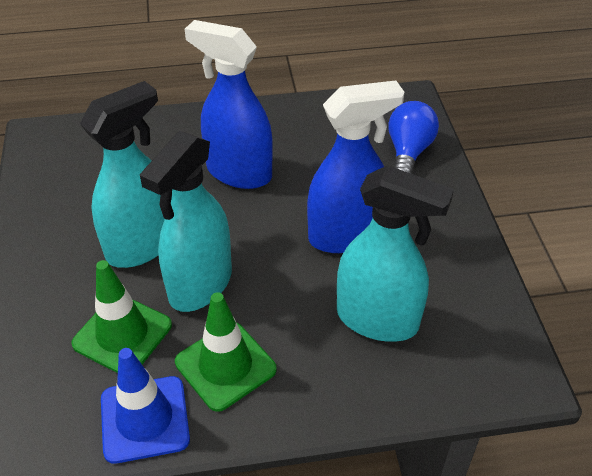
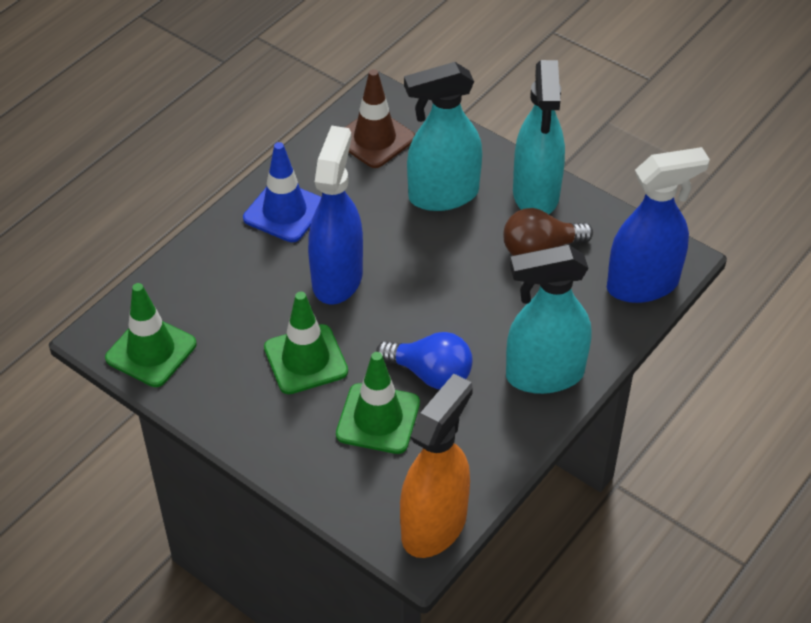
brown light bulb: none = 0 -> [503,208,593,256] = 1
brown traffic cone: none = 0 -> [345,69,415,168] = 1
green traffic cone: [71,260,172,373] [175,292,277,412] = 2 -> [105,283,197,387] [264,292,348,394] [336,352,420,454] = 3
orange spray bottle: none = 0 -> [400,374,473,558] = 1

